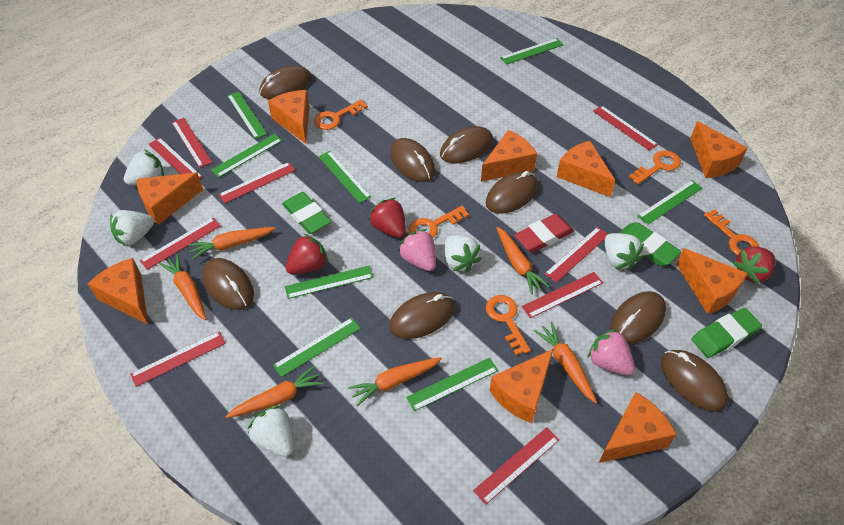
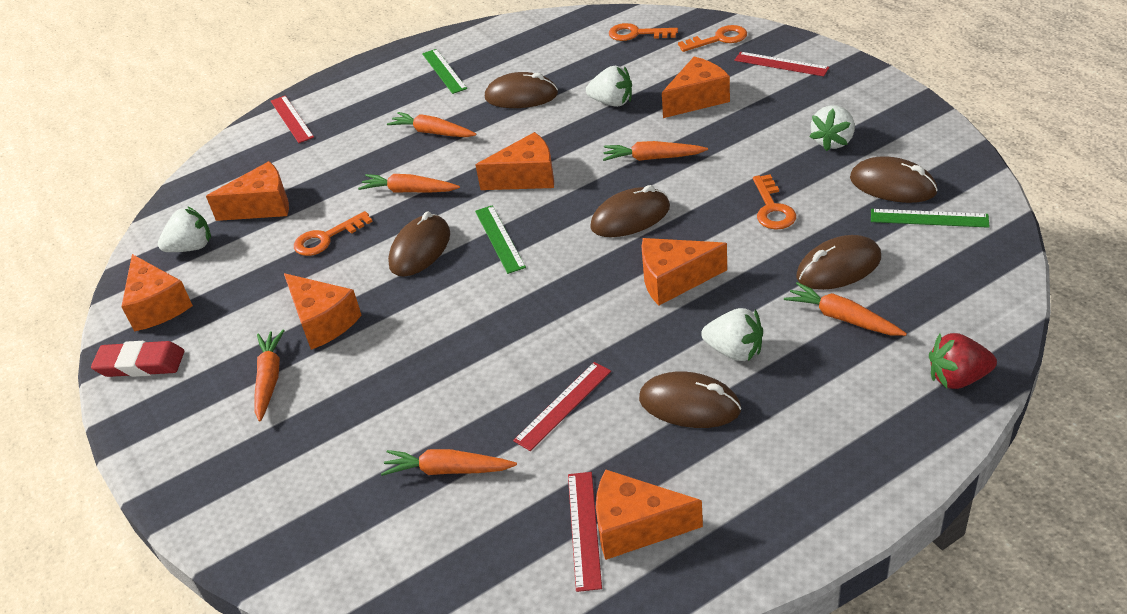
brown mouse: [202,258,254,310] [259,65,312,99] [389,292,455,339] [390,138,435,182] [440,126,493,163] [486,171,538,214] [610,291,666,344] [661,350,728,412] = 8 -> [388,212,450,277] [485,72,558,108] [590,185,670,237] [639,371,741,428] [796,235,881,290] [850,156,938,203] = 6
green eraser: [282,192,331,234] [619,222,681,266] [692,308,762,358] = 3 -> none = 0
green ruler: [211,134,282,177] [228,92,267,139] [273,318,361,377] [285,266,373,299] [319,151,371,203] [406,358,498,411] [500,38,563,65] [637,180,703,225] = 8 -> [422,49,467,94] [475,205,526,274] [871,209,990,228] = 3
orange cheese: [88,258,148,324] [137,173,203,225] [268,90,310,144] [481,130,537,182] [490,349,553,423] [557,141,615,197] [599,392,677,463] [676,248,747,314] [690,121,748,178] = 9 -> [121,254,193,331] [206,161,289,221] [284,273,362,350] [476,132,554,190] [596,469,703,560] [641,238,727,306] [662,57,730,118] = 7
orange key: [314,99,368,130] [408,206,469,238] [486,295,531,355] [629,150,681,184] [704,209,759,256] = 5 -> [294,211,373,256] [609,23,678,41] [678,25,747,52] [753,174,796,230] = 4
pink strawberry: [398,229,436,271] [587,329,635,375] = 2 -> none = 0
red ruler: [130,331,226,387] [139,218,221,270] [149,138,203,178] [172,118,212,168] [218,162,295,203] [473,427,559,505] [522,272,603,318] [544,227,608,283] [593,105,658,151] = 9 -> [271,96,314,143] [513,362,611,451] [568,472,602,592] [734,52,829,76] = 4
red strawberry: [286,234,328,274] [369,198,406,238] [733,246,775,284] = 3 -> [929,333,997,389] = 1
white strawberry: [110,210,154,247] [124,149,164,185] [248,406,293,457] [445,235,481,272] [605,233,644,271] = 5 -> [158,206,211,252] [586,66,632,107] [701,308,763,361] [809,105,855,151] = 4

